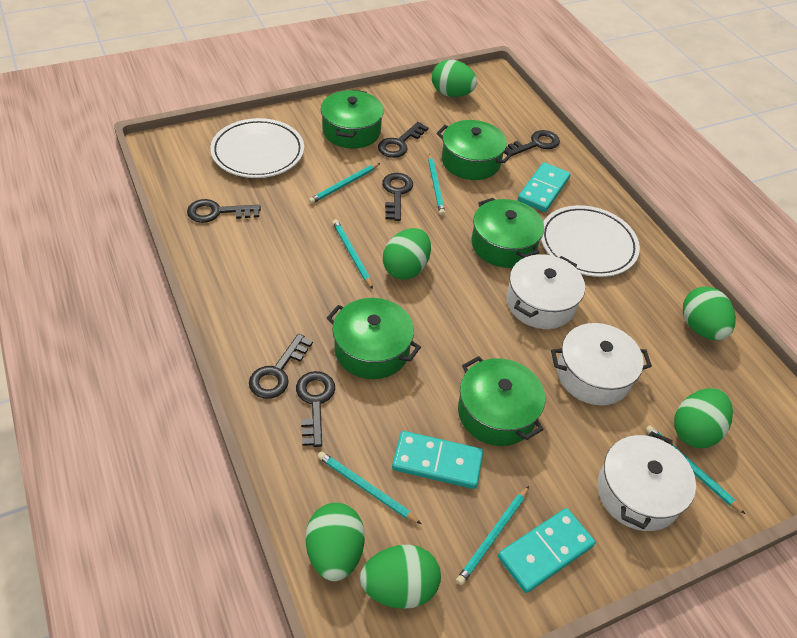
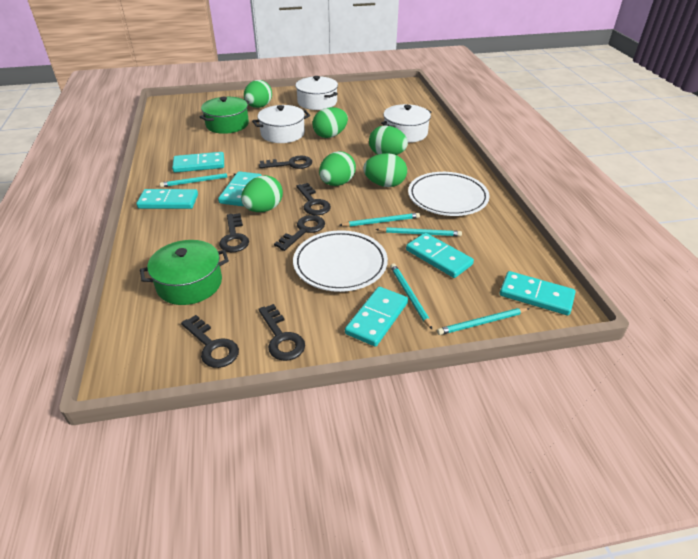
green pot: [321,90,384,149] [327,298,421,379] [436,120,512,180] [458,356,545,446] [471,198,544,268] = 5 -> [140,240,229,305] [200,97,249,134] = 2
turquoise domino: [392,431,483,489] [498,508,595,593] [518,162,571,212] = 3 -> [136,189,198,209] [172,152,224,173] [218,171,262,206] [345,287,408,347] [406,233,474,278] [500,271,576,315] = 6
turquoise pencil: [309,163,380,204] [317,451,421,524] [332,219,373,289] [428,153,445,216] [456,486,529,585] [646,425,746,515] = 6 -> [160,173,236,187] [339,213,420,227] [376,227,462,236] [390,264,432,329] [437,308,530,335] = 5

